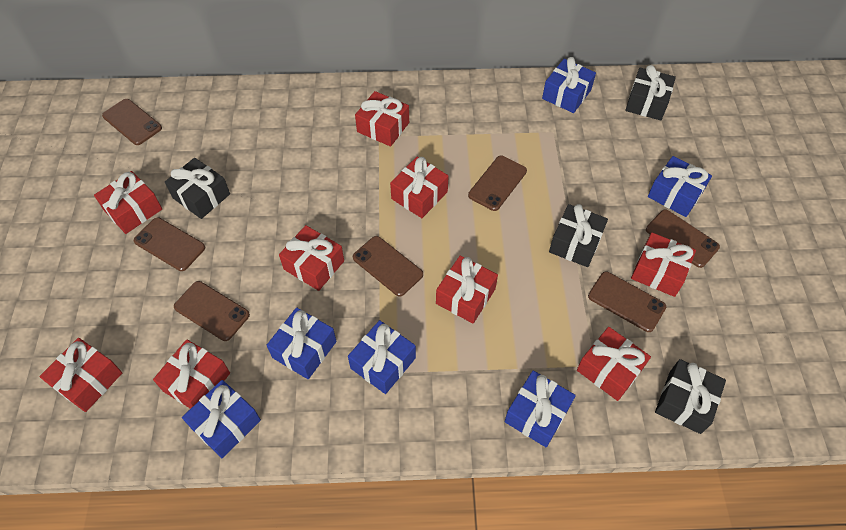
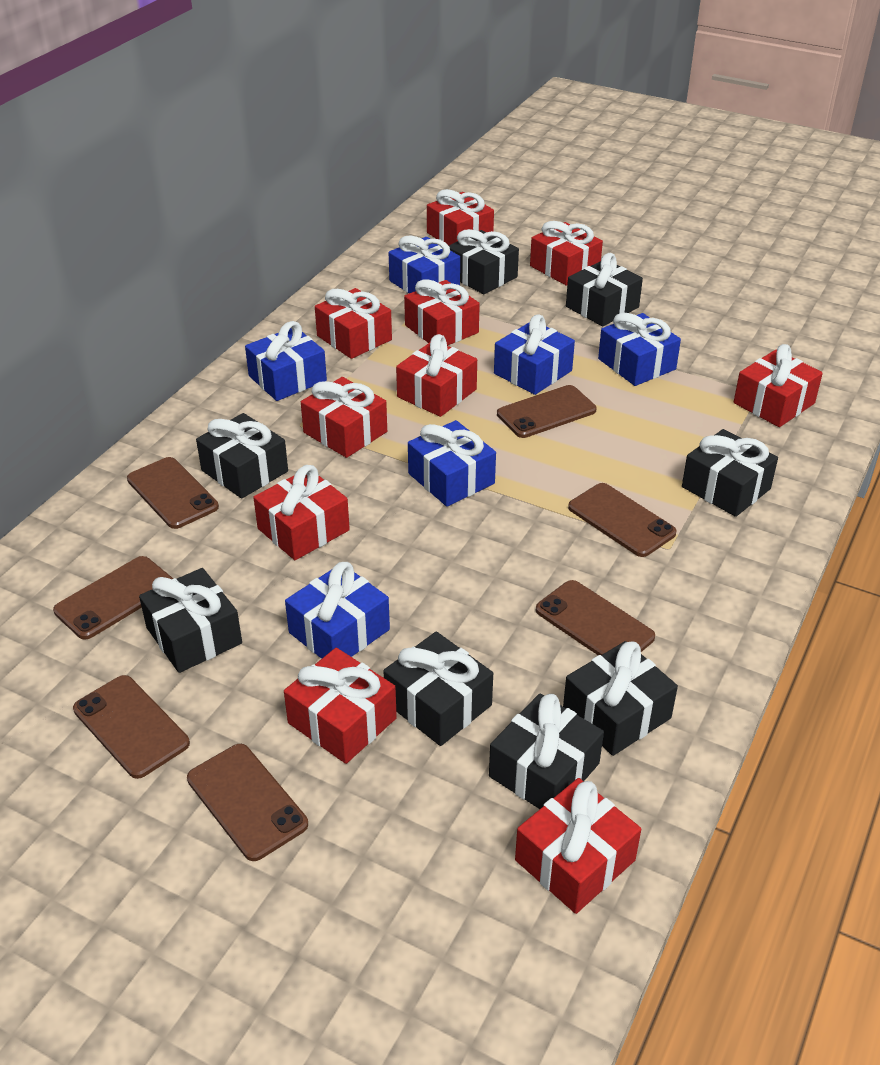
black gift: [165,158,230,219] [549,204,608,267] [625,65,676,120] [655,359,726,434] = 4 -> [139,568,242,673] [196,413,288,499] [383,632,493,746] [449,229,519,294] [489,693,604,809] [563,641,678,756] [566,253,643,326] [682,429,778,517] = 8
red gift: [40,338,122,412] [94,171,162,234] [153,339,230,409] [279,225,344,291] [355,91,409,147] [390,157,449,218] [436,255,498,323] [577,327,651,401] [631,233,696,297] = 9 -> [253,465,350,560] [284,648,397,764] [301,377,387,458] [315,288,392,359] [396,334,477,417] [404,279,480,346] [427,189,494,246] [515,778,641,914] [530,221,603,286] [734,344,823,427] = 10

